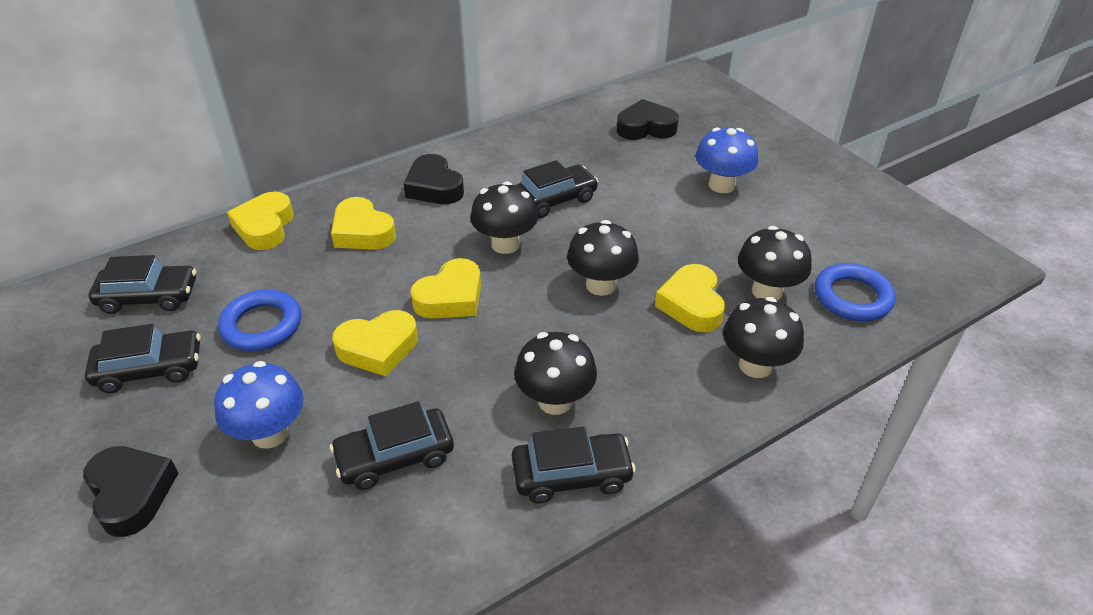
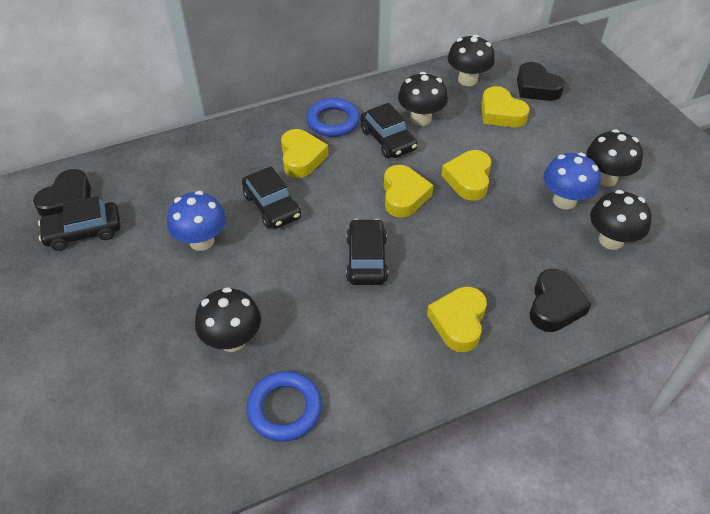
black car: [85,324,201,393] [89,255,196,314] [330,401,454,490] [512,427,636,504] [516,160,598,218] = 5 -> [38,196,120,251] [242,166,301,229] [346,219,388,285] [360,103,418,158] = 4

